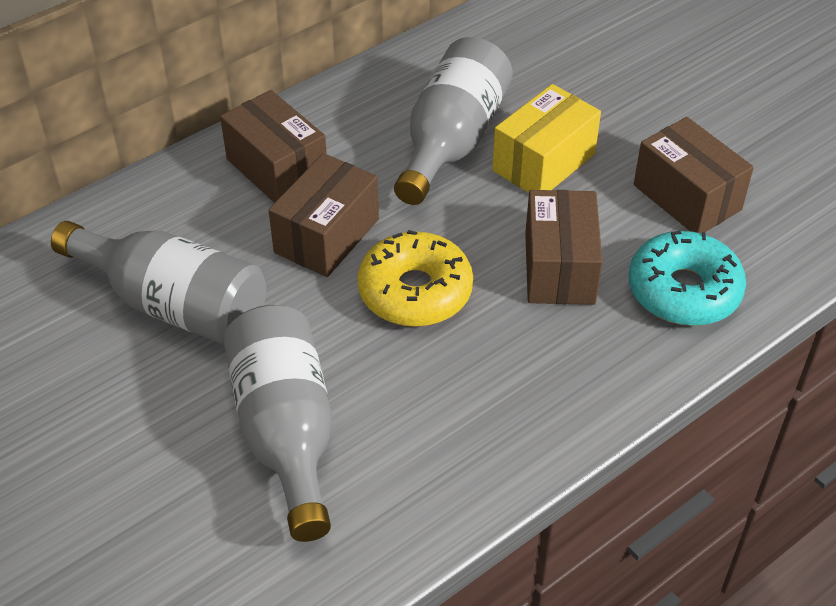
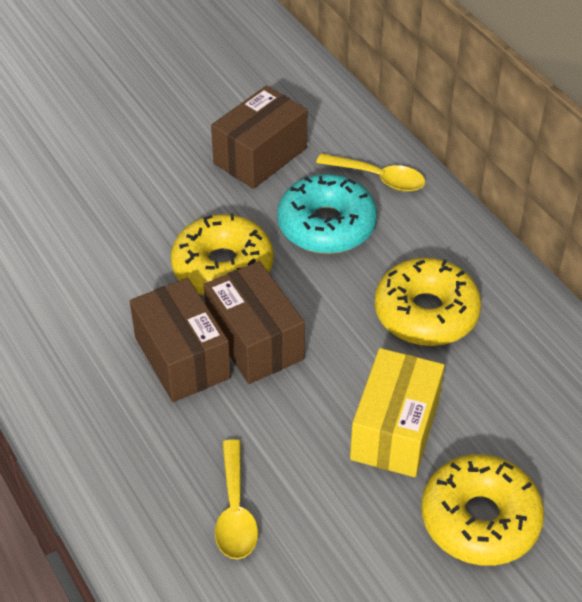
brown box: [220,90,327,203] [268,153,379,277] [525,190,603,305] [634,117,754,234] = 4 -> [130,278,231,402] [204,261,305,384] [211,86,307,189] = 3
grey bottle: [51,221,266,344] [223,305,333,542] [394,37,513,205] = 3 -> none = 0
yellow donut: [357,230,473,327] = 1 -> [171,213,274,295] [375,258,481,346] [421,454,544,566] = 3
yellow spoon: none = 0 -> [215,439,258,559] [316,153,425,192] = 2

